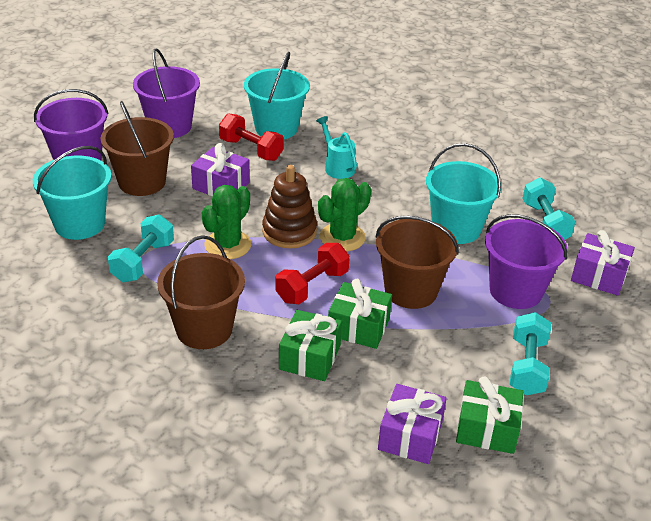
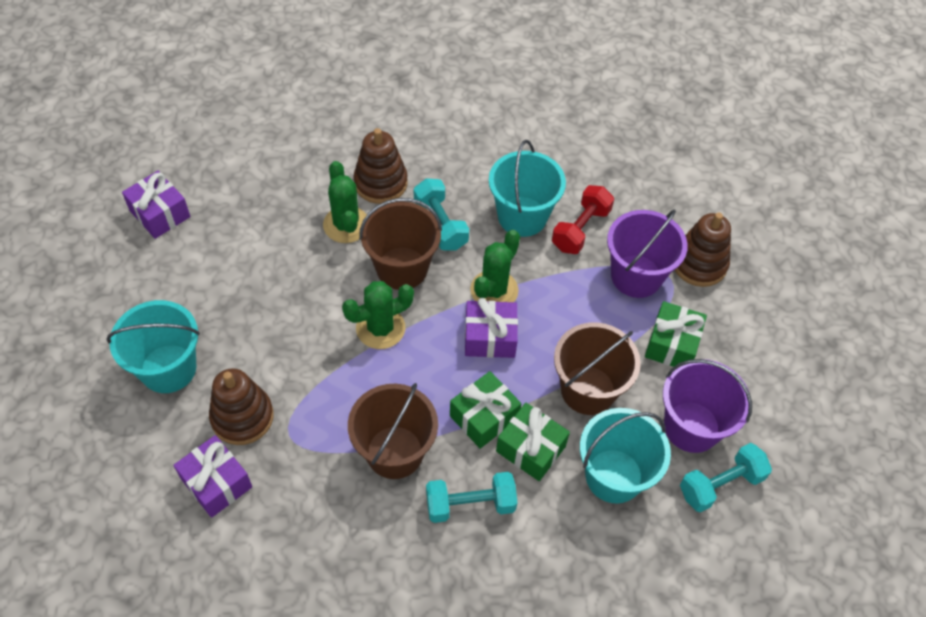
brown stacking toy: [262,165,317,248] = 1 -> [209,368,274,445] [353,128,408,204] [675,212,731,287] = 3
green cactus: [202,185,251,259] [318,178,371,252] = 2 -> [323,161,367,243] [342,281,414,349] [470,230,520,302] = 3
purple bucket: [34,89,108,160] [133,48,200,138] [485,214,567,309] = 3 -> [607,210,688,298] [663,359,752,453] = 2
red dumbbell: [219,113,284,161] [275,243,350,304] = 2 -> [552,185,614,254] = 1
turquoise watering can: [316,116,357,179] = 1 -> none = 0

